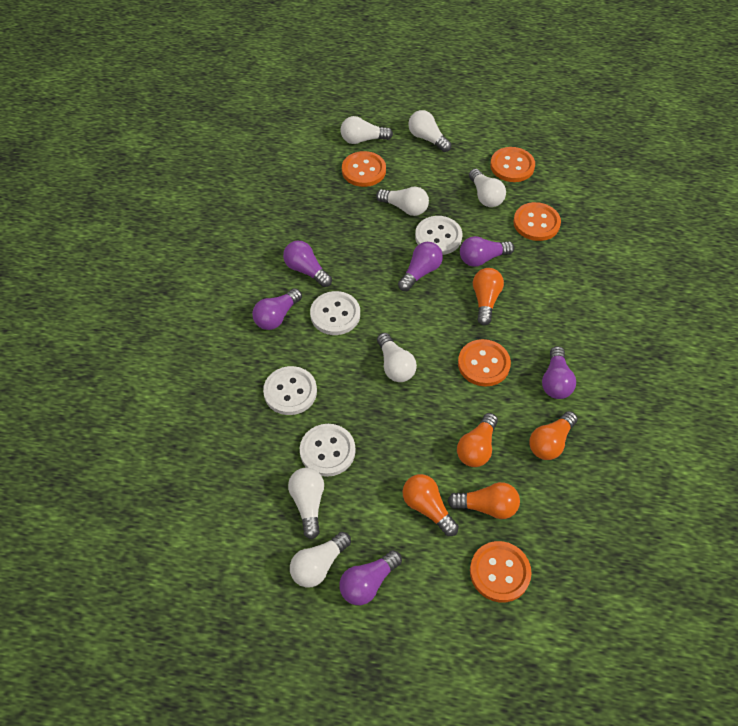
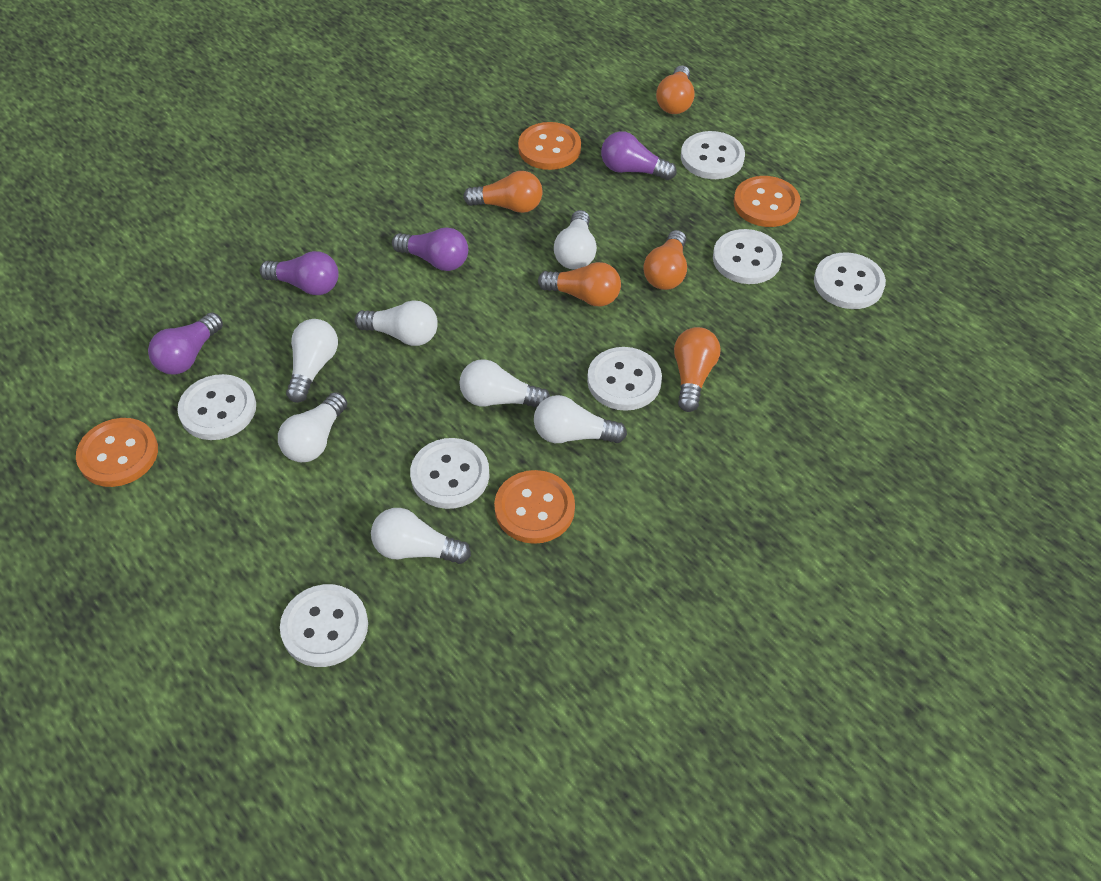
orange button: [342,151,386,187] [458,339,511,387] [470,541,532,602] [490,147,535,182] [513,202,561,241] = 5 -> [76,418,158,487] [494,470,575,544] [518,122,581,170] [734,176,801,227] = 4
purple light bulb: [252,288,302,330] [283,241,332,287] [339,550,402,605] [398,242,443,291] [460,236,514,267] [542,346,576,399] = 6 -> [148,312,223,375] [260,251,339,295] [392,227,468,271] [601,131,676,180] = 4
white button: [263,366,317,415] [300,424,355,477] [310,291,360,335] [415,216,462,255] = 4 -> [177,374,256,440] [280,584,368,667] [410,438,489,509] [587,347,662,411] [681,131,745,179] [713,229,782,284] [814,253,886,309] = 7

